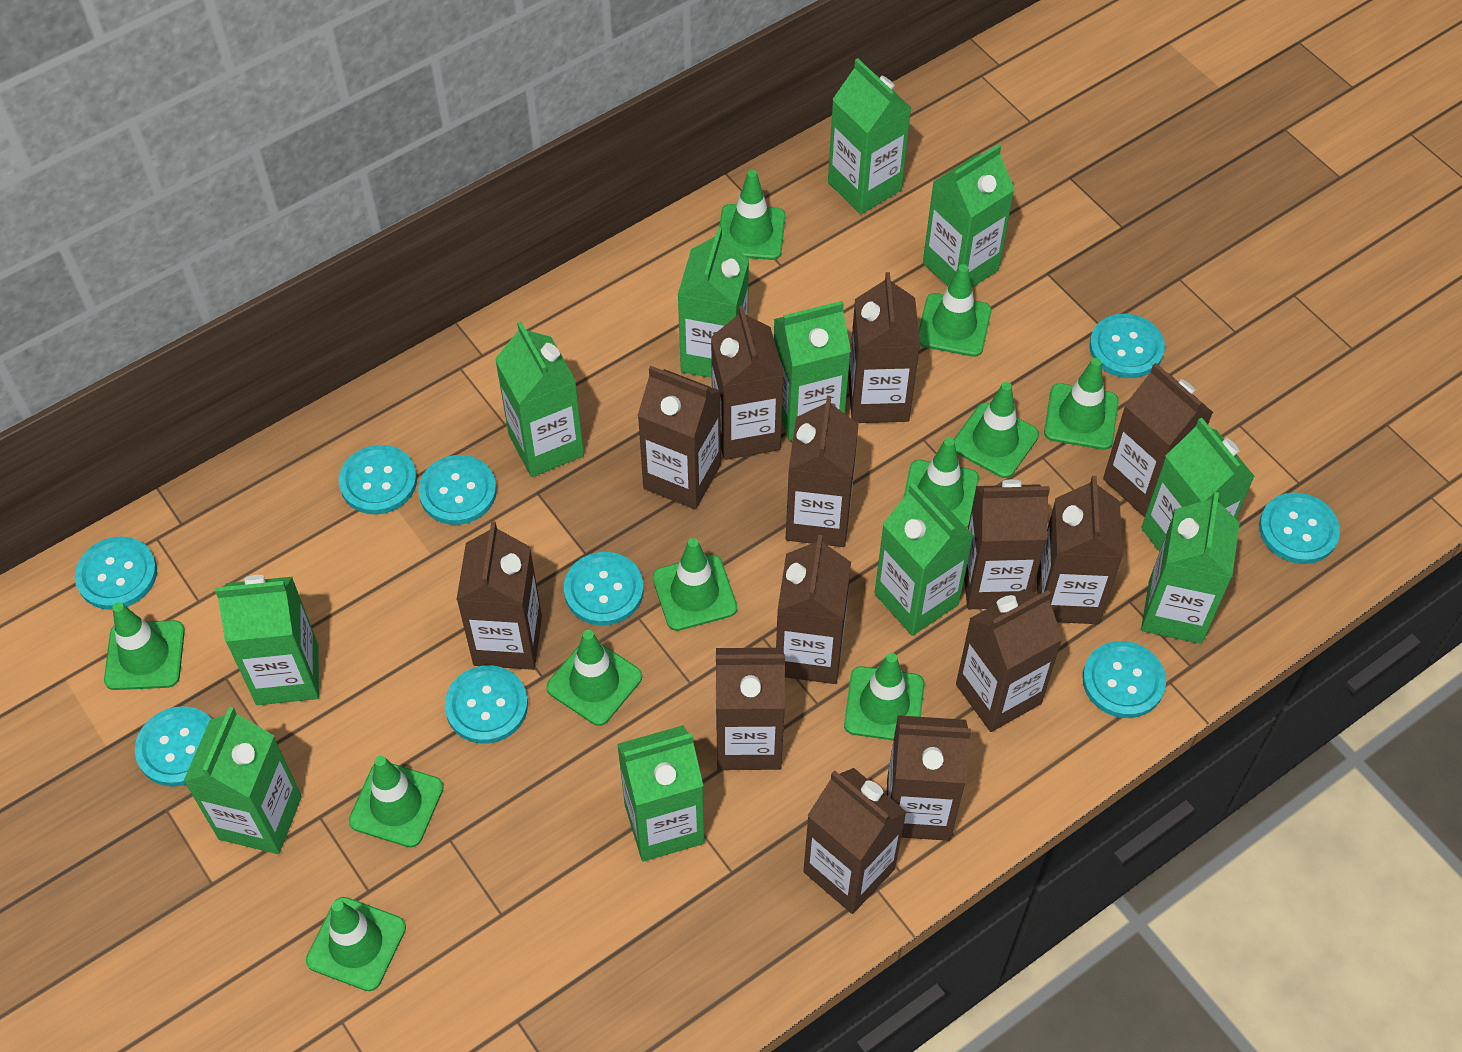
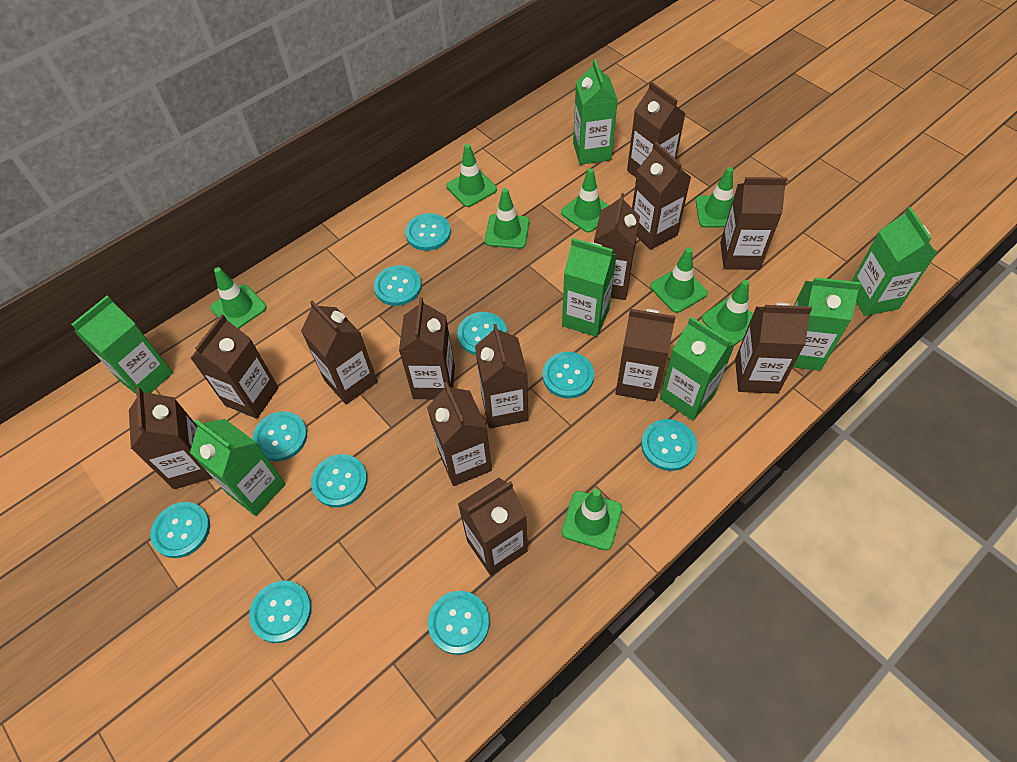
green carton: [183,707,302,854] [215,575,319,705] [495,322,584,477] [617,725,705,862] [678,227,749,378] [774,301,851,441] [828,58,911,214] [875,483,974,636] [923,144,1015,287] [1141,418,1255,552] [1141,492,1240,644] = 11 -> [71,296,173,394] [190,419,286,516] [562,238,617,337] [573,59,618,165] [660,317,735,421] [793,277,862,371] [852,207,937,316] = 7
green traffic cone: [104,602,185,690] [306,897,406,991] [349,756,444,848] [546,630,642,726] [653,538,737,631] [720,170,785,260] [844,653,925,740] [903,438,979,528] [919,264,991,357] [953,382,1039,478] [1044,358,1119,450] = 11 -> [210,267,267,329] [447,144,497,207] [485,188,530,249] [561,168,609,233] [561,489,622,550] [650,248,708,313] [696,167,734,228] [702,280,753,345] = 8
turquoise button: [75,536,157,610] [135,706,212,787] [339,445,417,515] [418,455,497,525] [445,665,528,744] [564,552,644,626] [1082,641,1166,718] [1089,314,1165,378] [1259,492,1340,564] = 9 -> [150,502,210,558] [249,580,311,643] [253,411,307,461] [311,454,368,507] [374,265,422,306] [405,213,451,251] [428,591,490,655] [457,312,507,355] [543,352,594,398] [641,419,697,471] = 10

